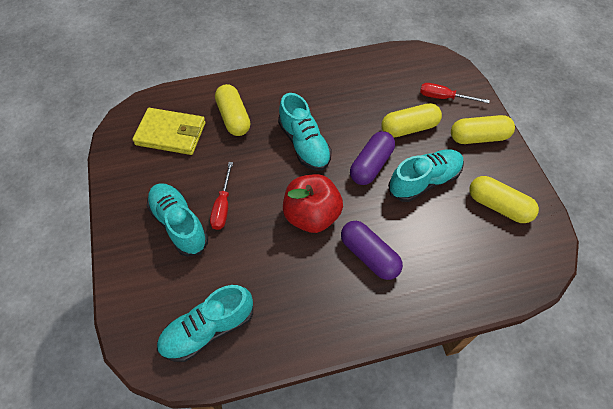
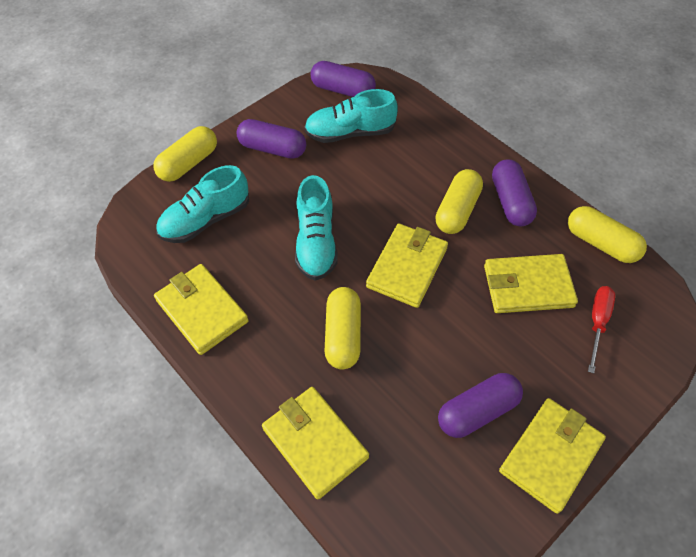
purple capsule: [341,221,403,280] [350,131,395,185] = 2 -> [237,119,306,159] [311,61,376,97] [438,373,523,438] [492,160,537,226] = 4
red apple: [283,174,343,233] = 1 -> none = 0
red screwdriver: [210,162,233,230] [420,83,490,103] = 2 -> [588,286,615,373] = 1
turquoise shoe: [147,183,208,257] [157,285,253,362] [278,93,332,171] [388,149,464,202] = 4 -> [156,165,249,243] [295,175,338,281] [304,89,398,143] = 3
yellow wallet: [132,108,206,155] = 1 -> [154,264,249,355] [262,387,369,499] [366,223,448,308] [484,254,578,313] [499,398,606,514] = 5

